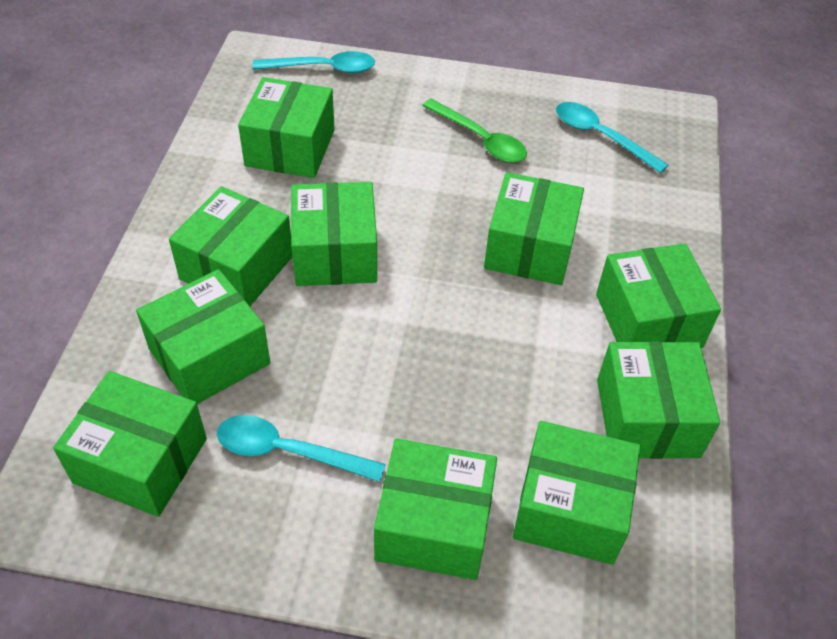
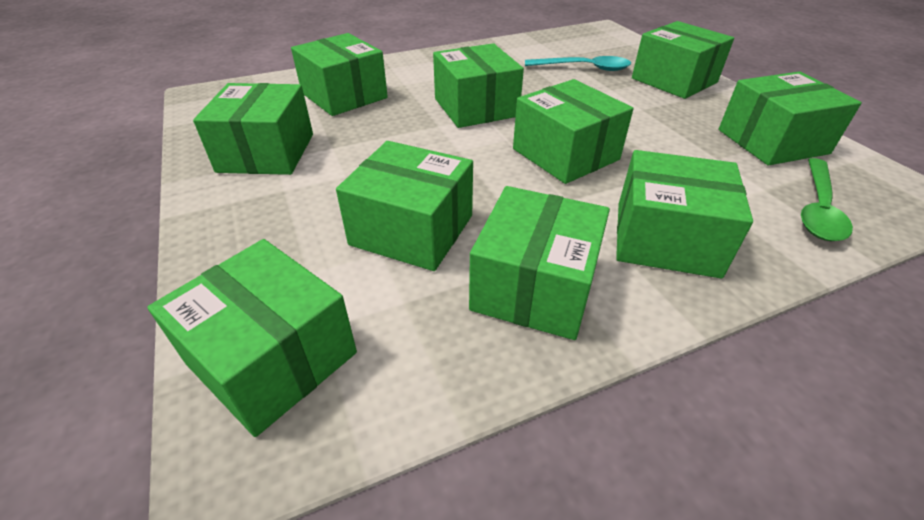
turquoise spoon: [217,415,386,482] [252,51,375,73] [556,102,668,173] = 3 -> [525,56,631,71] = 1

